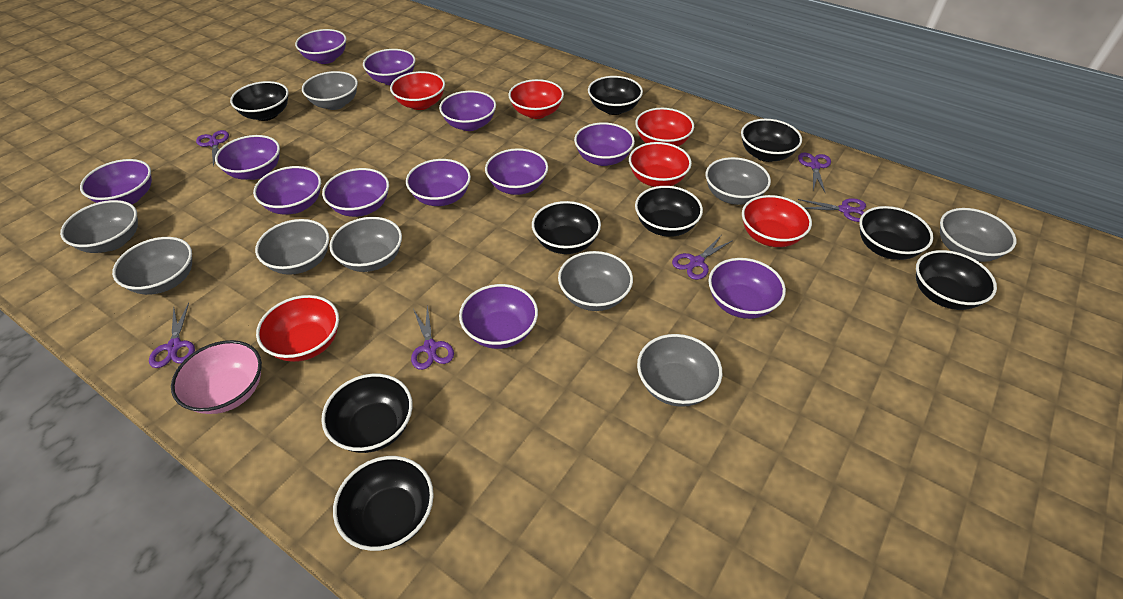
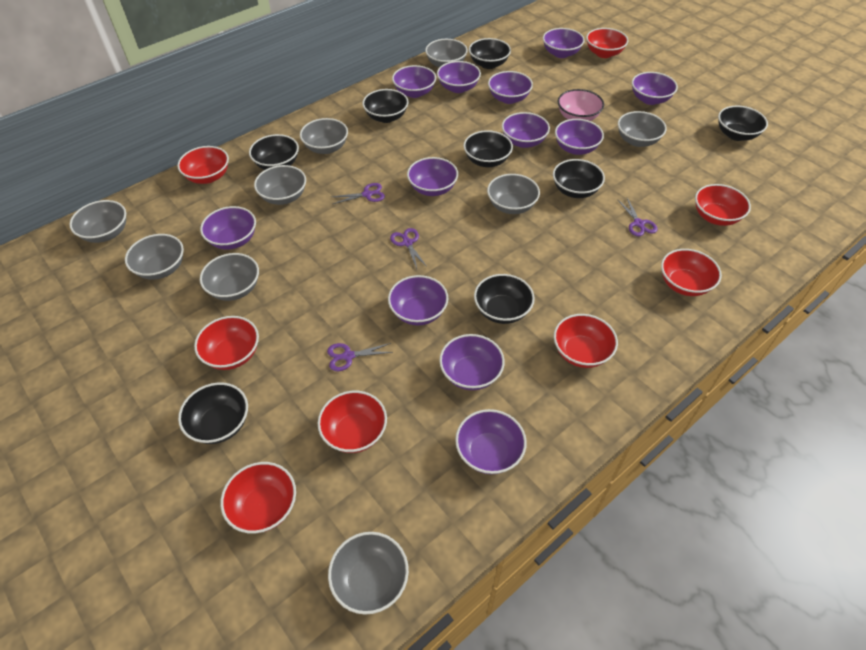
black bowl: [230,81,289,121] [321,374,413,453] [333,456,434,551] [532,201,601,254] [588,76,643,115] [635,186,703,237] [741,119,802,162] [859,206,933,260] [916,250,997,310] = 9 -> [178,382,248,444] [249,134,299,170] [362,89,409,123] [464,130,513,167] [469,38,511,69] [474,274,535,324] [553,159,605,198] [718,106,768,141] = 8
purple scissors: [149,303,195,368] [196,130,229,167] [411,305,454,370] [672,236,733,280] [798,152,831,192] [798,198,866,222] = 6 -> [327,343,393,371] [332,183,385,204] [390,228,427,269] [617,198,658,237] = 4
red bowl: [256,295,339,362] [390,71,445,110] [508,79,564,119] [629,142,692,187] [635,108,694,146] [742,195,812,247] = 6 -> [177,146,229,184] [194,316,259,370] [220,462,296,534] [318,391,387,453] [554,314,618,368] [586,28,628,58] [661,249,722,296] [695,184,751,226] = 8

